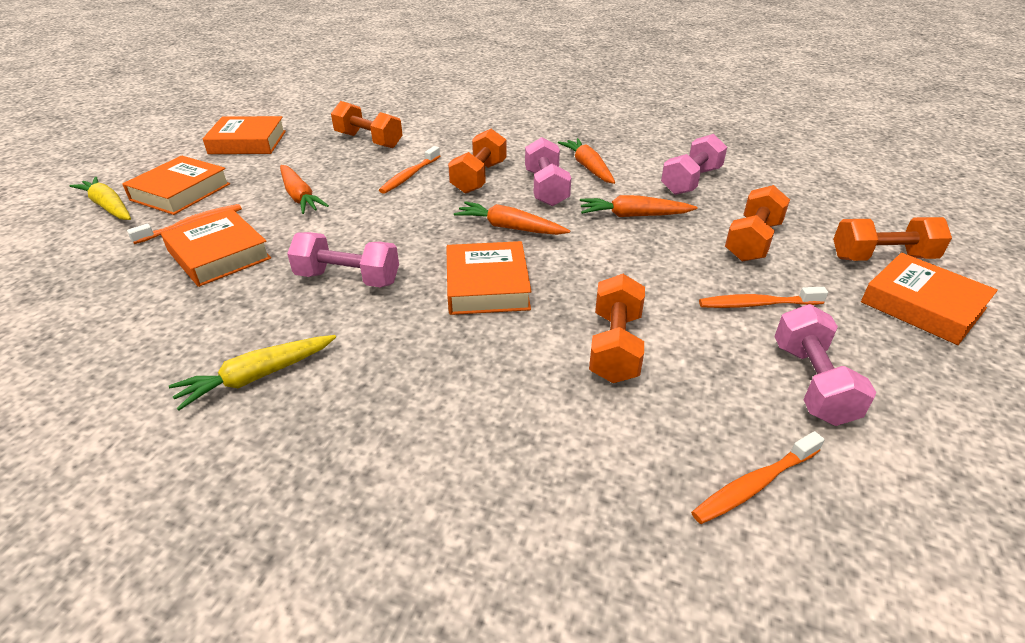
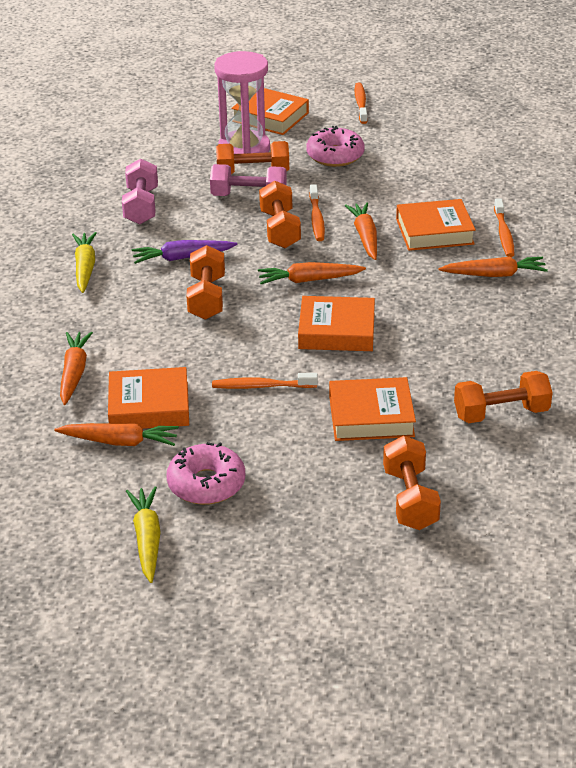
orange carrot: [280,165,329,214] [454,201,570,235] [558,138,615,184] [580,195,697,217] = 4 -> [54,423,179,446] [60,332,93,405] [258,262,366,284] [345,203,377,260] [438,257,548,277] = 5
pink donut: none = 0 -> [166,442,245,505] [306,126,365,167] = 2
pink dumbbell: [287,232,399,287] [525,137,571,207] [661,134,727,195] [774,304,877,426] = 4 -> [122,159,158,224] [210,164,287,196] = 2
pink hourglass: none = 0 -> [214,51,270,154] = 1
purple carrot: none = 0 -> [132,240,238,264] = 1

